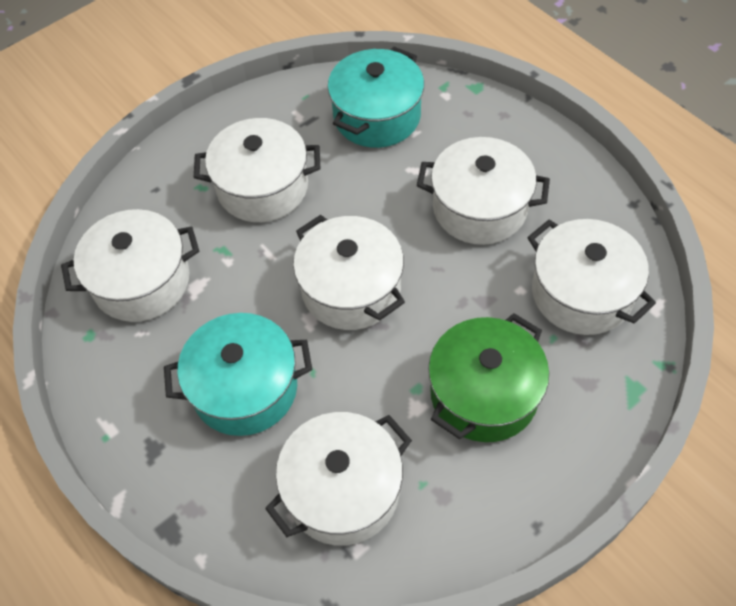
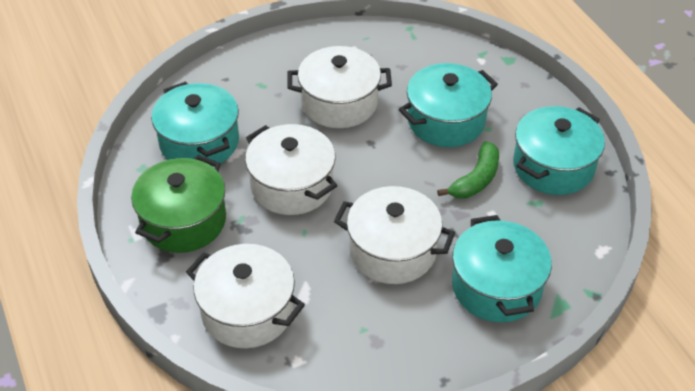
green banana: none = 0 -> [437,141,499,198] = 1
turquoise pot: [164,313,312,436] [328,47,424,148] = 2 -> [151,81,239,167] [399,63,498,147] [452,215,552,322] [513,106,605,195] = 4
white pot: [61,209,199,322] [194,118,320,222] [265,412,412,546] [293,215,405,330] [417,137,550,245] [527,219,656,335] = 6 -> [186,244,305,348] [245,124,337,215] [287,46,392,128] [334,186,455,284] = 4

